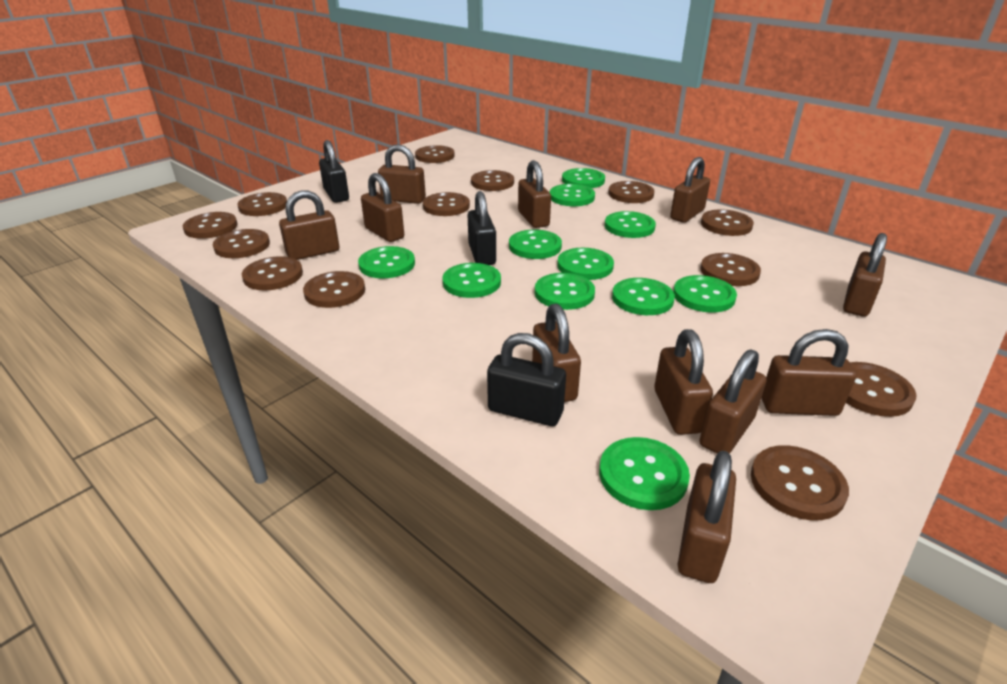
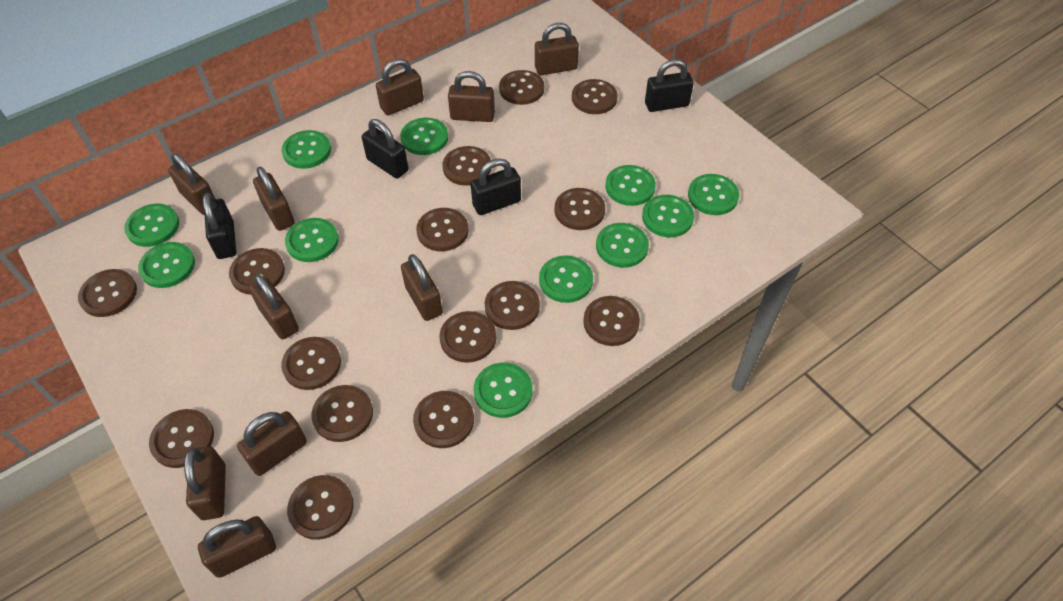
black padlock: [319,140,349,203] [468,191,496,265] [487,333,566,426] = 3 -> [203,193,236,259] [362,119,409,179] [471,159,521,215] [645,59,694,112] = 4
brown button: [183,212,238,239] [213,229,270,258] [238,192,287,216] [242,256,303,290] [303,271,365,308] [415,145,455,163] [423,192,470,216] [471,170,514,191] [608,181,655,203] [700,253,761,286] [701,209,754,236] [751,445,849,521] [846,362,917,417] = 13 -> [78,269,137,317] [149,409,214,468] [229,248,285,295] [281,337,341,390] [287,475,354,540] [312,385,373,442] [413,391,474,448] [416,208,469,251] [439,311,496,363] [443,146,491,186] [485,281,540,330] [499,70,544,105] [555,188,605,230] [572,79,618,114] [583,296,640,346] = 15
brown padlock: [279,190,339,260] [361,173,404,242] [378,144,426,204] [518,160,551,228] [532,304,581,402] [654,329,713,435] [670,157,710,223] [678,451,736,583] [699,349,766,454] [762,329,856,416] [843,233,887,317] = 11 -> [168,154,215,215] [184,446,226,520] [198,516,276,578] [237,411,307,476] [249,274,299,339] [253,167,295,231] [376,58,424,115] [401,254,443,321] [448,71,495,122] [535,23,579,75] = 10

